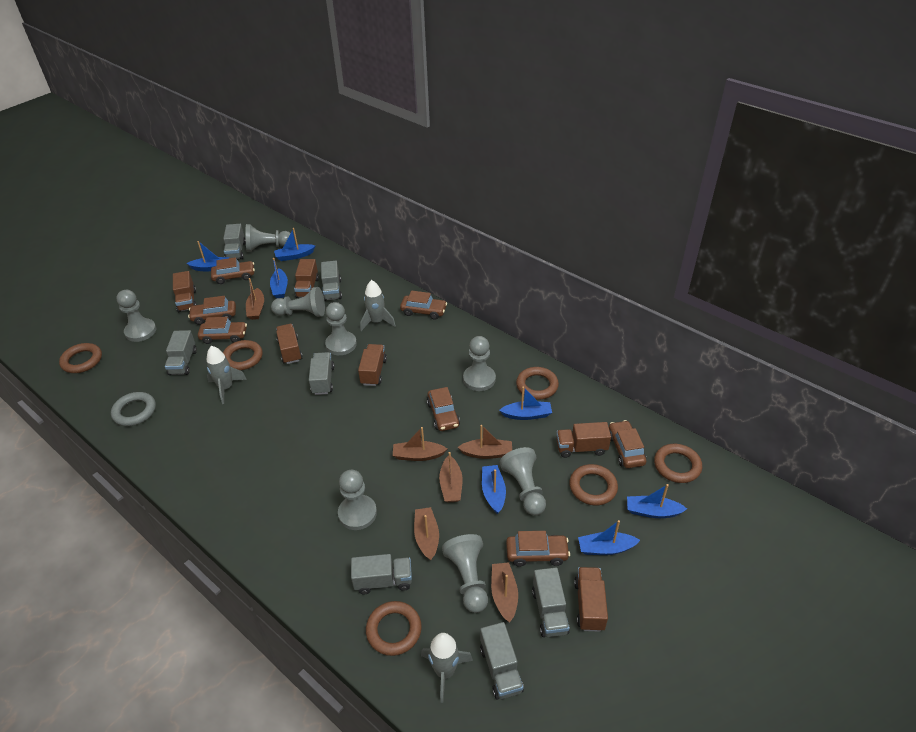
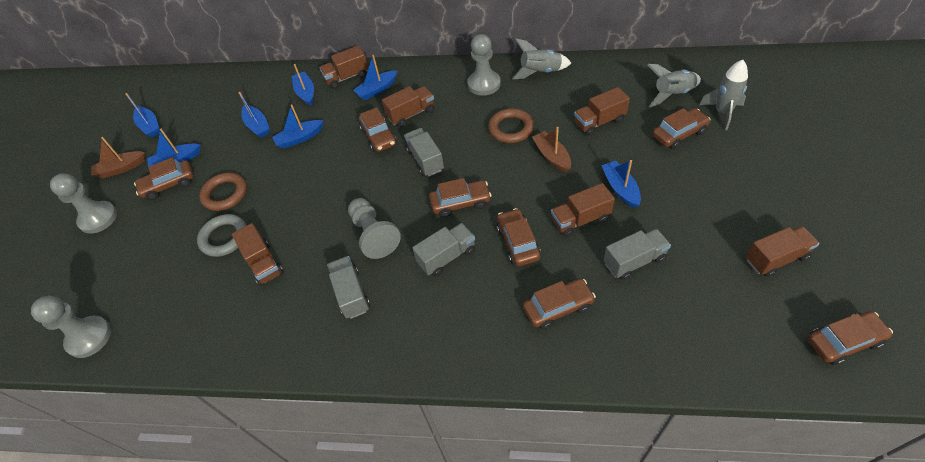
brown boat: [246,278,264,320] [393,427,447,461] [414,507,439,561] [439,452,463,502] [458,425,512,459] [491,562,518,623] = 6 -> [91,137,145,178] [532,127,571,172] = 2
brown ring: [59,343,102,373] [223,340,263,370] [366,601,422,656] [516,367,559,399] [569,464,618,505] [654,444,702,483] = 6 -> [199,173,247,211] [488,108,534,143] = 2
grey pawn: [116,290,156,342] [245,224,290,251] [271,287,325,317] [325,302,357,355] [338,470,377,530] [442,534,488,613] [463,336,496,391] [499,447,546,516] = 8 -> [31,296,111,358] [50,173,117,234] [348,198,401,259] [467,34,501,96] = 4
grey truck: [165,330,197,375] [223,224,246,259] [309,352,334,395] [321,261,342,301] [351,554,412,594] [480,622,524,700] [532,568,570,637] = 7 -> [327,256,370,319] [404,128,444,177] [412,223,475,277] [604,229,671,280] = 4

